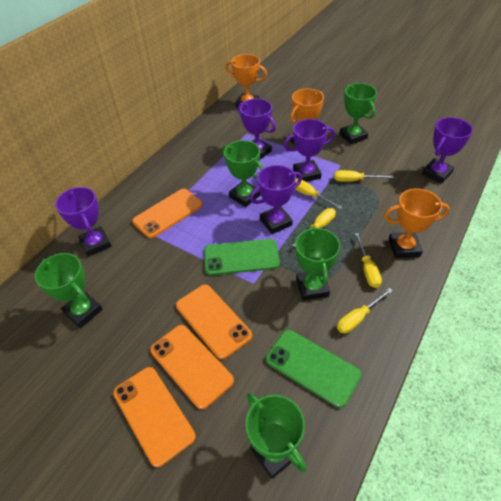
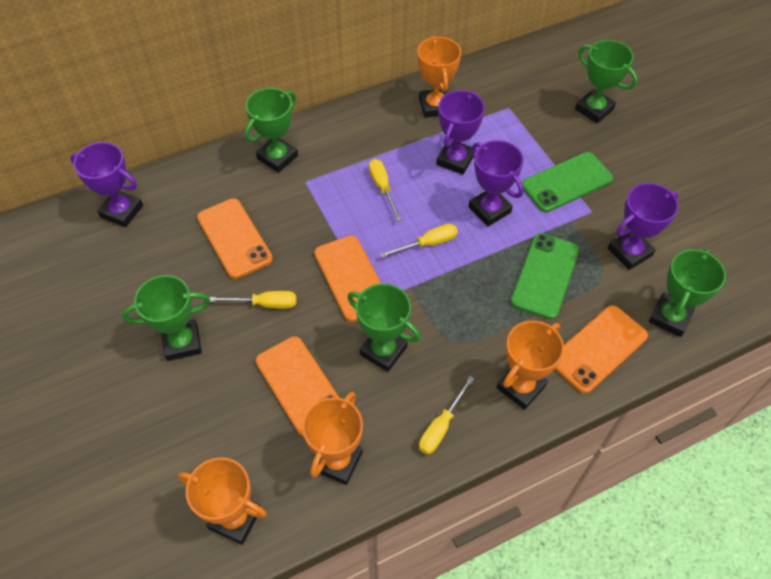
orange trophy: [225,54,267,108] [290,88,324,144] [384,189,450,258] = 3 -> [178,457,267,545] [302,392,363,485] [417,36,461,118] [496,321,564,410] = 4
purple trophy: [55,187,112,257] [238,99,276,159] [250,165,302,234] [284,119,335,182] [422,117,473,184] = 5 -> [70,142,143,227] [436,90,485,175] [468,140,524,226] [608,183,679,270] = 4
yellow screwdriver: [292,208,336,247] [295,179,342,209] [334,170,393,182] [337,288,393,334] [355,233,382,288] = 5 -> [209,291,297,309] [369,159,401,221] [380,224,458,258] [419,376,475,454] = 4

